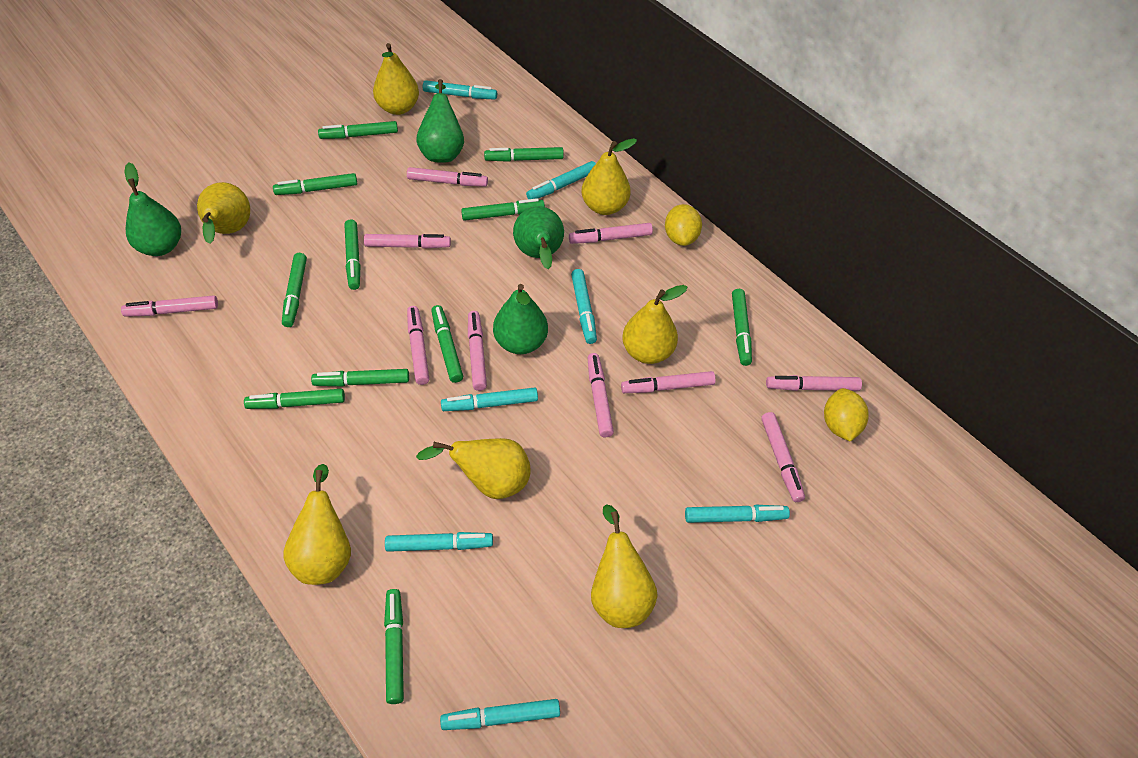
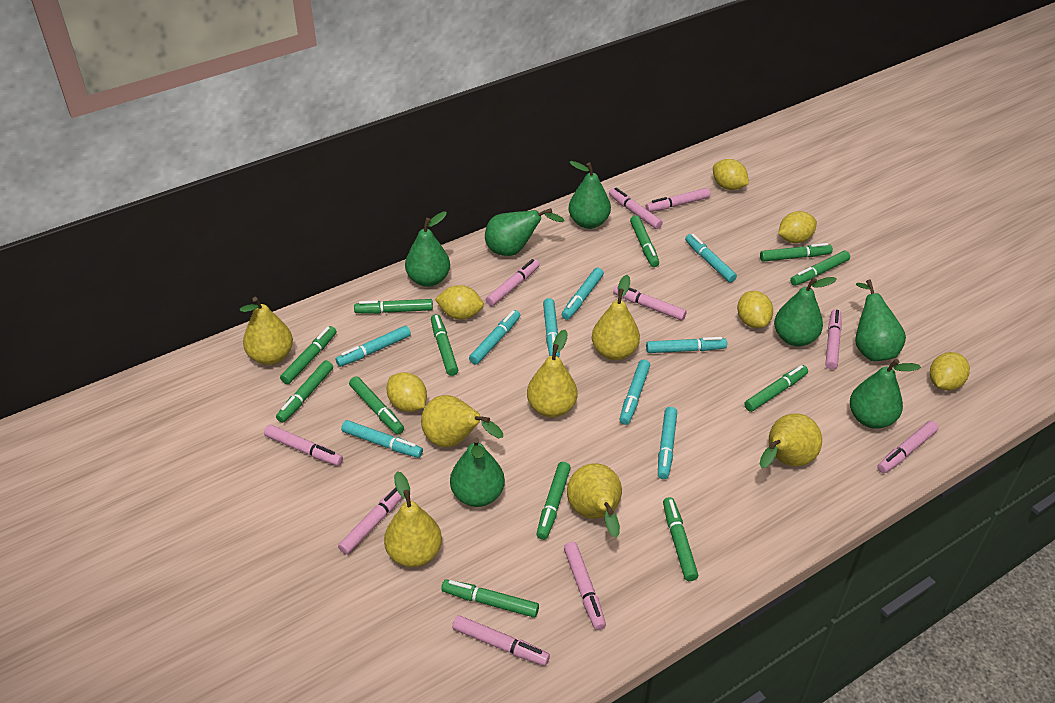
green marker: [244,389,345,409] [273,173,357,195] [282,253,307,327] [311,369,409,386] [318,121,398,139] [344,220,361,290] [384,589,404,704] [431,305,463,383] [461,198,545,221] [484,147,564,162] [732,289,752,366] = 11 -> [276,360,333,423] [280,326,336,384] [349,376,404,434] [354,299,433,314] [431,314,458,376] [441,579,539,617] [537,462,571,540] [630,215,659,267] [663,497,698,581] [744,365,808,412] [760,243,833,262] [790,251,850,286] = 12
green pear: [125,162,181,256] [417,79,464,163] [493,284,548,354] [513,206,564,269] = 4 -> [405,211,450,287] [450,437,505,507] [485,208,564,256] [568,161,611,229] [774,277,837,346] [850,359,921,429] [855,279,906,361] = 7
turquoise marker: [385,532,493,552] [423,80,497,100] [440,699,560,730] [441,387,538,411] [526,161,596,199] [571,269,597,344] [685,505,790,523] = 7 -> [336,326,411,367] [341,420,423,458] [469,310,520,365] [543,298,560,357] [562,268,604,320] [620,360,650,425] [646,337,727,353] [658,407,677,479] [685,234,737,283] = 9
yellow lemon: [665,204,702,246] [824,388,869,442] = 2 -> [387,372,427,412] [435,285,484,320] [713,159,749,190] [737,291,773,328] [778,211,817,243] [930,352,970,391] = 6

